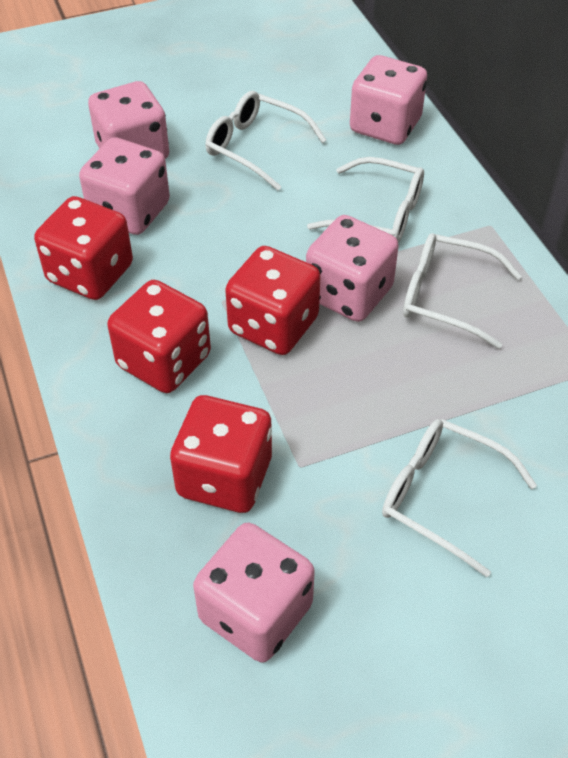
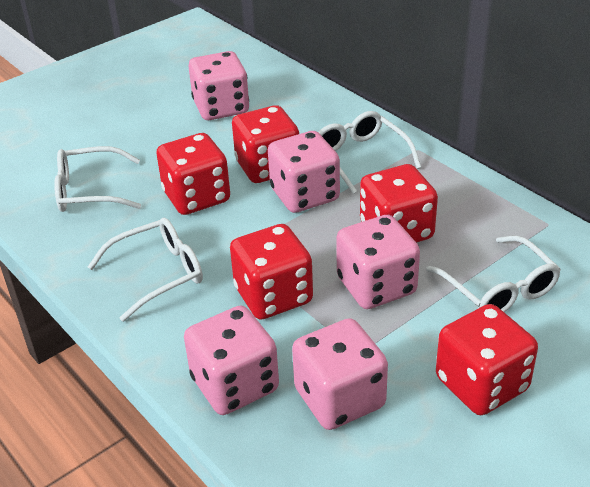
red dice: [34,196,133,300] [107,280,211,393] [170,395,272,513] [225,246,321,355] = 4 -> [156,133,230,215] [230,224,313,320] [232,105,299,183] [360,164,438,243] [436,304,538,415] = 5

